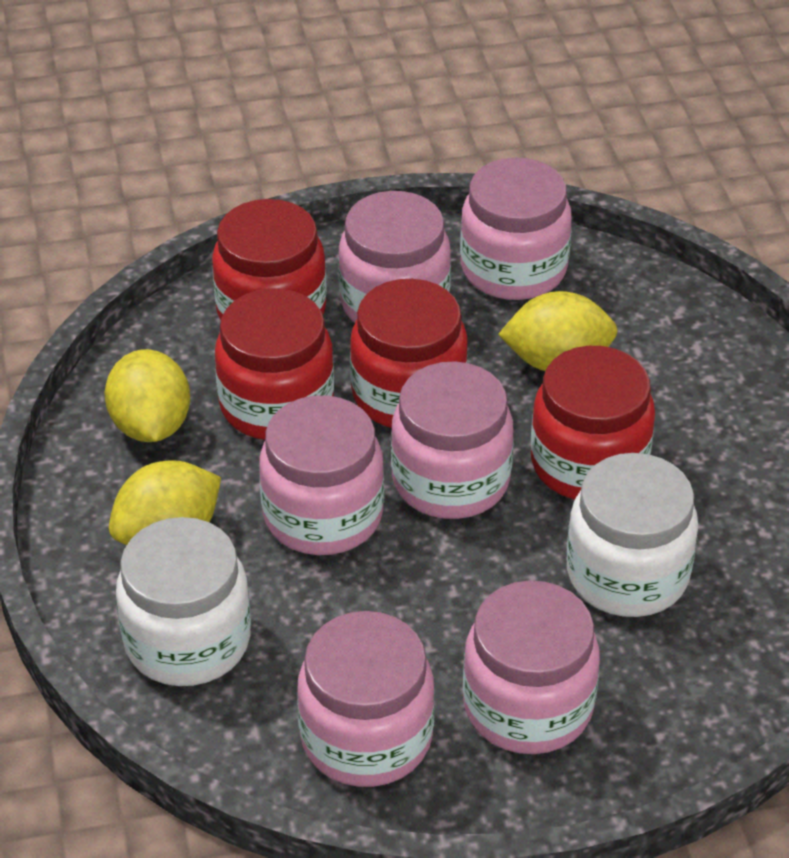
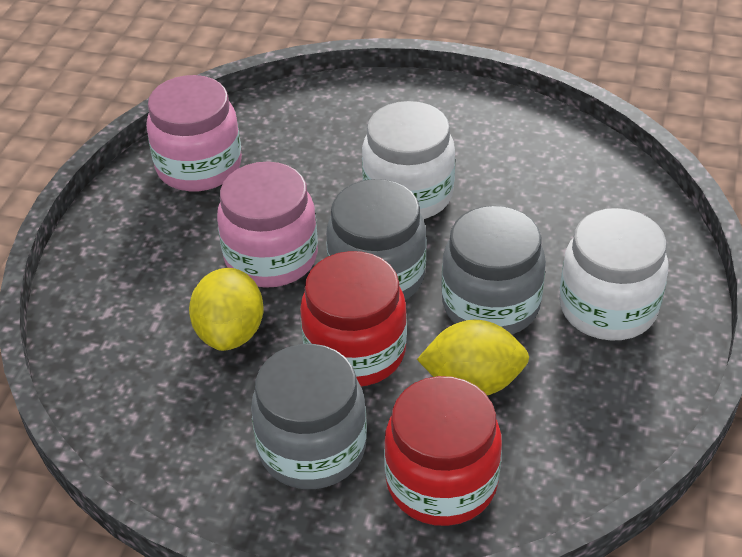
grey jar: none = 0 -> [251,344,367,489] [326,179,426,300] [441,206,546,335] = 3
pink jar: [259,395,384,555] [297,611,435,787] [338,191,451,323] [391,361,514,519] [460,158,572,300] [463,580,600,754] = 6 -> [146,75,242,191] [217,162,318,288] = 2
red jar: [212,199,327,320] [215,288,334,440] [350,279,468,428] [531,346,655,499] = 4 -> [300,251,407,386] [384,376,502,526] = 2
yellow lemon: [104,349,190,442] [109,461,221,545] [498,291,618,371] = 3 -> [189,268,264,351] [417,320,529,395] = 2

